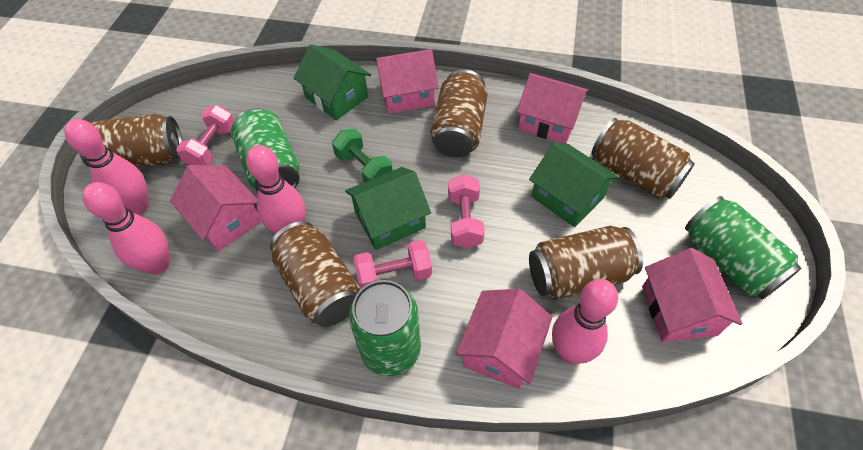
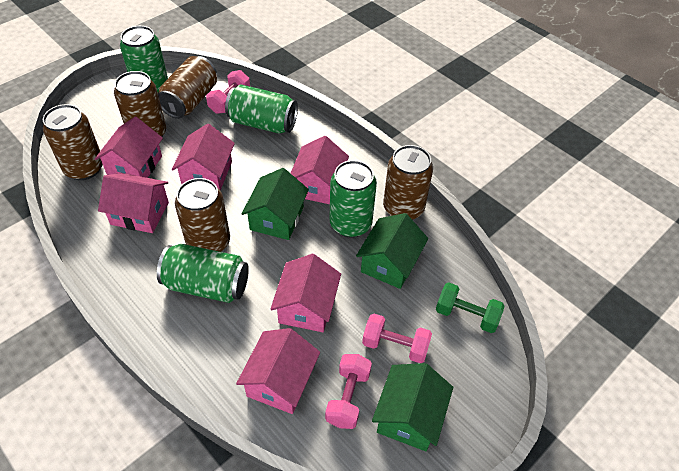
green can: [231,108,300,192] [349,280,421,376] [685,196,801,300] = 3 -> [120,26,168,93] [157,244,249,303] [225,84,298,134] [329,160,377,238] = 4
pink bowling pin: [64,119,149,215] [83,182,170,274] [246,145,305,234] [552,279,618,364] = 4 -> none = 0
pink house: [170,165,261,251] [374,49,439,114] [456,289,552,389] [517,73,589,144] [642,248,742,342] = 5 -> [95,117,163,178] [98,173,169,233] [172,124,235,190] [236,328,320,414] [270,254,341,332] [291,136,349,204] = 6

